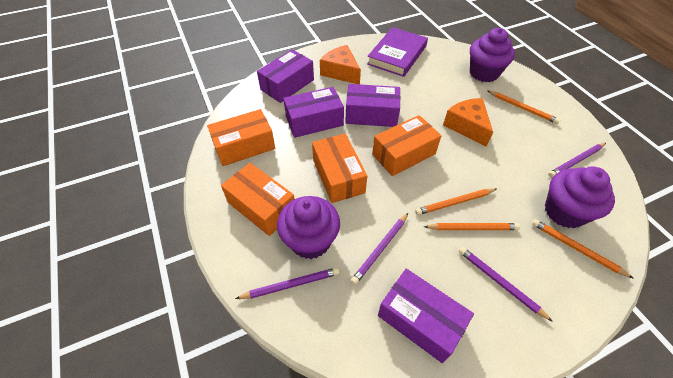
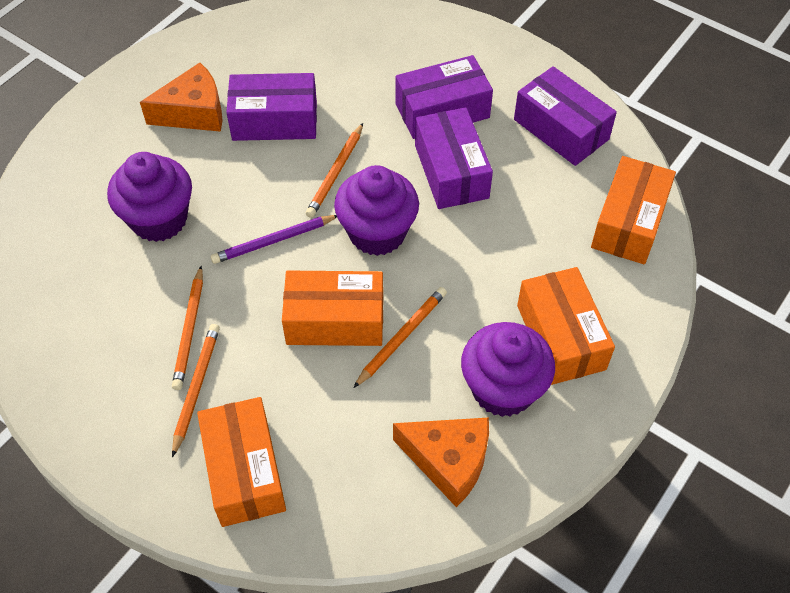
purple book: [367,27,428,77] = 1 -> none = 0
purple pencil: [235,267,340,299] [351,213,408,285] [459,247,553,322] [548,143,606,177] = 4 -> [210,215,337,264] = 1

